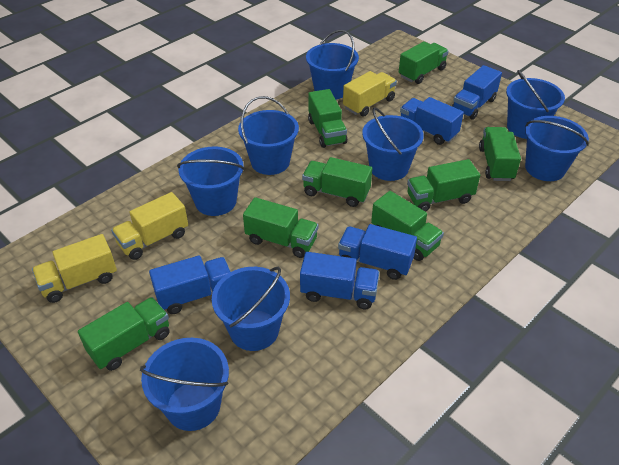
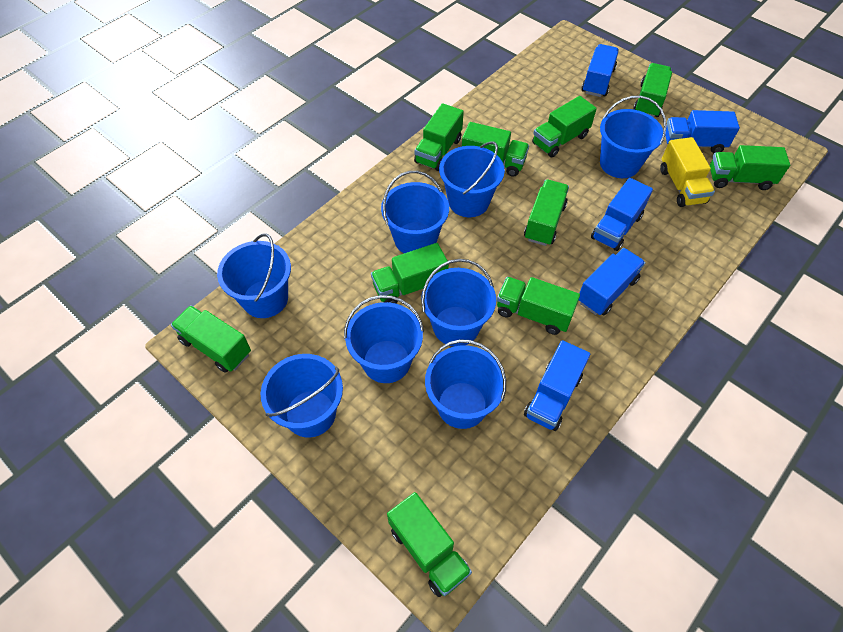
green truck: [78,297,170,371] [243,197,318,258] [302,157,372,207] [308,89,347,148] [371,191,444,261] [399,41,449,84] [407,159,480,212] [479,127,521,181] = 8 -> [171,305,251,373] [371,243,449,303] [387,492,472,597] [414,103,464,171] [462,122,529,177] [497,277,580,335] [524,180,569,246] [532,96,597,157] [633,63,672,118] [710,145,790,190] = 10
yellow truck: [32,234,117,303] [111,192,188,260] [343,71,397,117] = 3 -> [660,137,715,207] = 1

